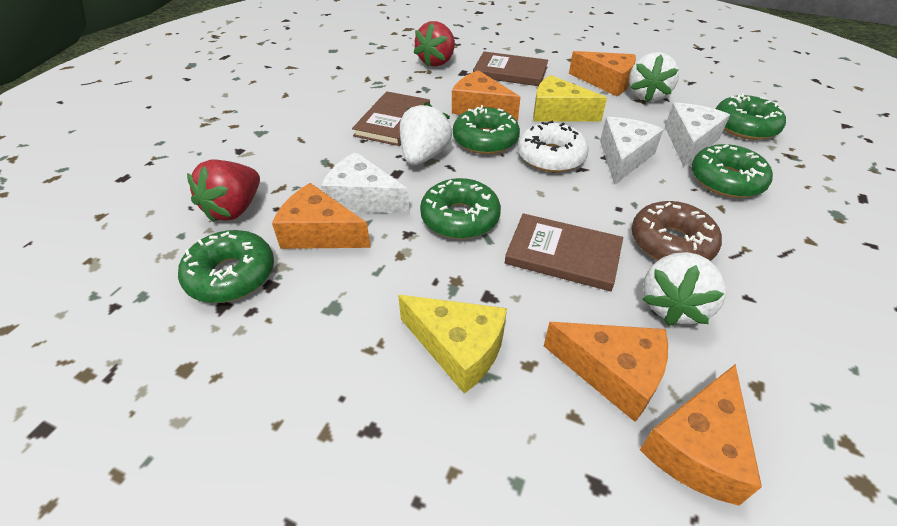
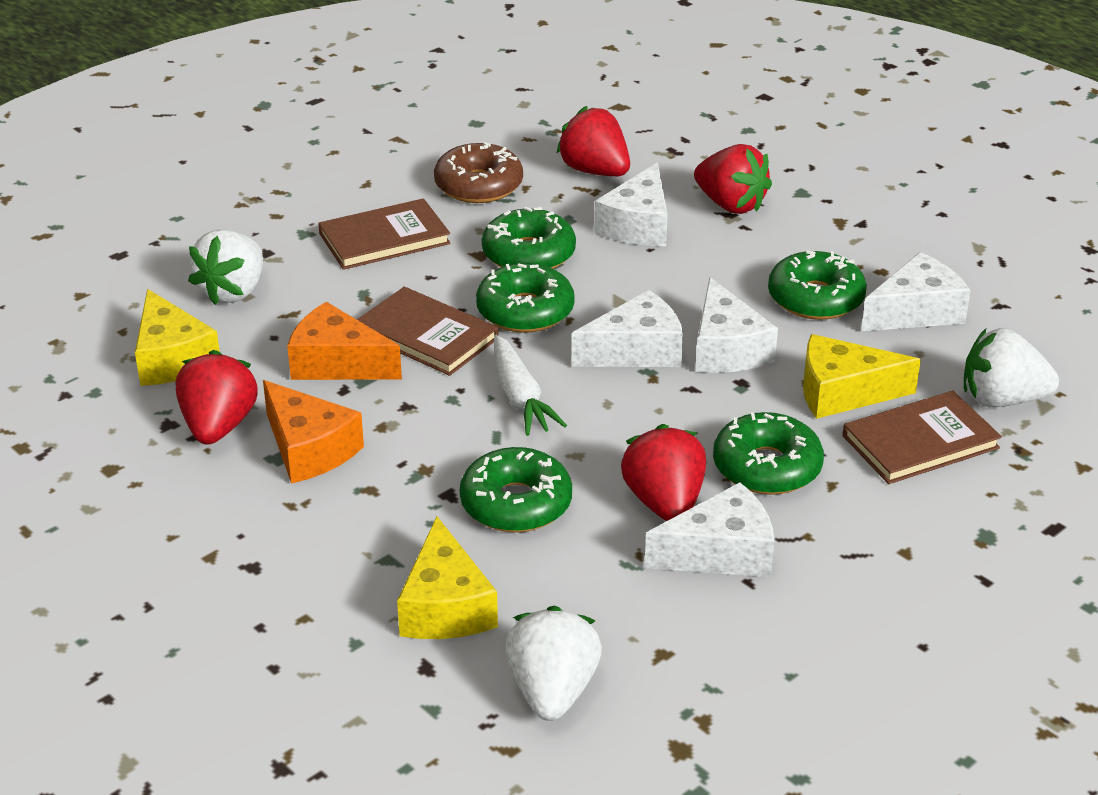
orange cheese: [272,183,371,249] [452,70,521,120] [544,322,668,422] [569,51,636,96] [640,364,762,506] = 5 -> [263,380,364,484] [287,302,402,380] = 2
red strawberry: [187,159,260,222] [414,21,455,67] = 2 -> [175,350,258,445] [556,106,630,176] [621,424,706,521] [694,144,772,214] = 4
white carrot: none = 0 -> [494,335,567,436] = 1
white cheese: [321,152,410,214] [600,117,664,185] [665,103,730,167] = 3 -> [571,290,683,367] [594,163,668,246] [644,482,774,577] [695,277,778,373] [861,252,971,331] = 5
white donut: [518,121,589,172] = 1 -> none = 0
yellow cheese: [398,295,507,394] [533,75,607,121] = 2 -> [135,289,220,386] [397,517,498,639] [803,334,921,419] = 3

